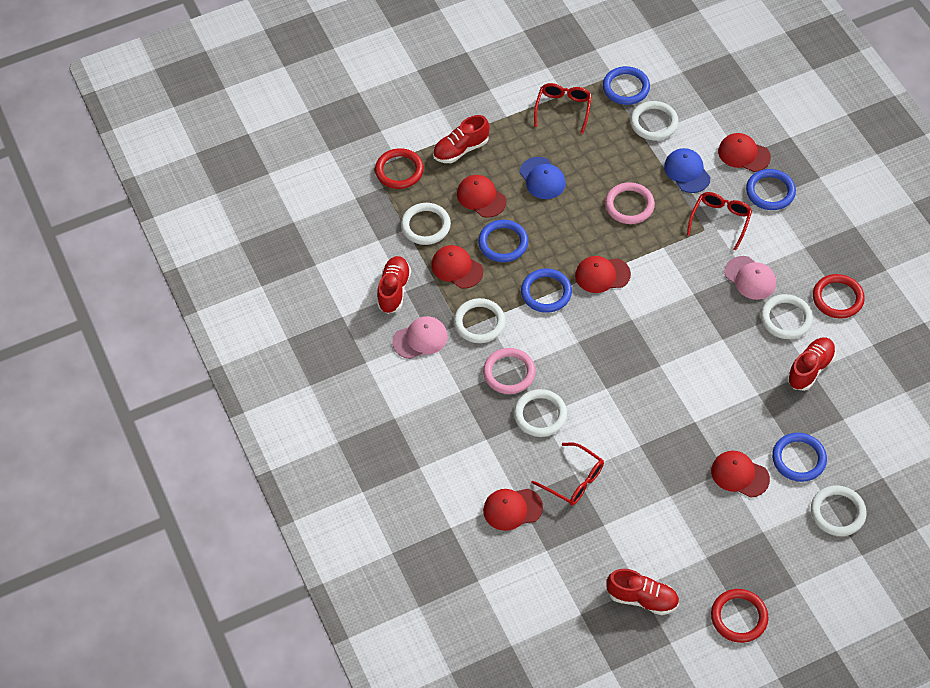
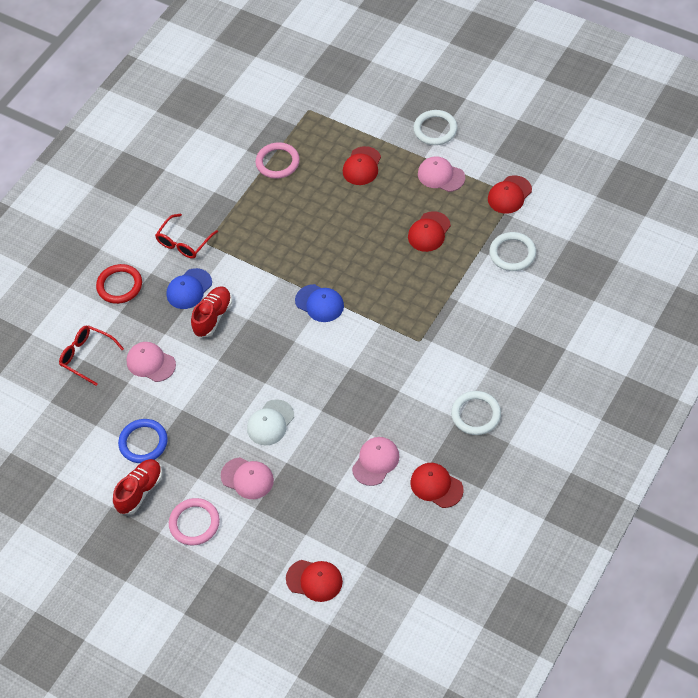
blue ring: [478,220,528,262] [521,269,572,313] [603,66,650,105] [746,169,796,210] [772,433,827,482] = 5 -> [118,419,168,463] = 1
pink cap: [392,316,448,359] [724,256,776,300] = 2 -> [126,342,176,382] [221,457,274,499] [352,437,400,486] [418,156,465,192] = 4
red cap: [431,245,483,288] [457,175,506,218] [483,489,543,531] [575,256,631,293] [711,451,770,498] [718,133,771,172] = 6 -> [286,560,343,602] [343,146,381,185] [408,211,451,252] [410,463,464,508] [488,176,532,214] = 5
red glasses: [532,442,604,505] [534,83,592,134] [687,192,752,251] = 3 -> [59,325,124,386] [155,214,218,259] = 2
red ring: [375,148,424,189] [711,589,768,643] [813,274,865,319] = 3 -> [96,264,142,304] = 1
red shoe: [377,256,411,314] [433,115,490,163] [606,569,679,615] [787,337,836,391] = 4 -> [113,459,162,514] [191,286,232,337] = 2
white cap: none = 0 -> [247,399,294,445] = 1
white ring: [401,203,451,245] [454,298,505,343] [514,389,567,437] [630,101,679,140] [761,294,813,339] [811,485,867,536] = 6 -> [413,110,457,145] [451,391,501,435] [490,232,536,271] = 3

